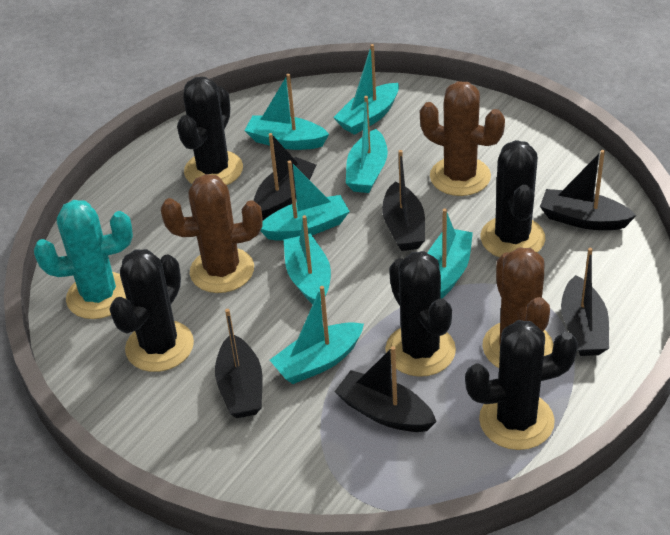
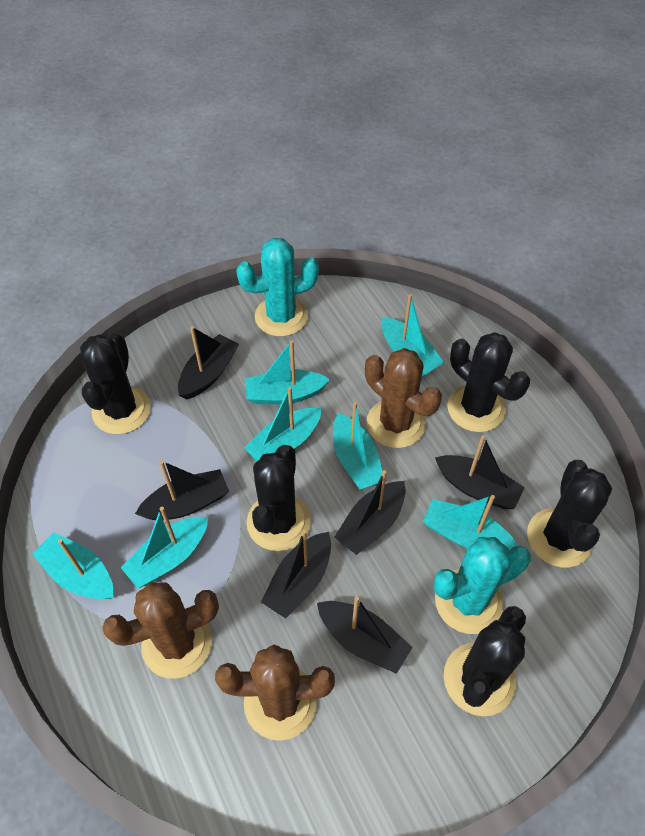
turquoise cactus: [34,200,133,319] = 1 -> [236,238,319,337] [433,537,531,634] = 2

